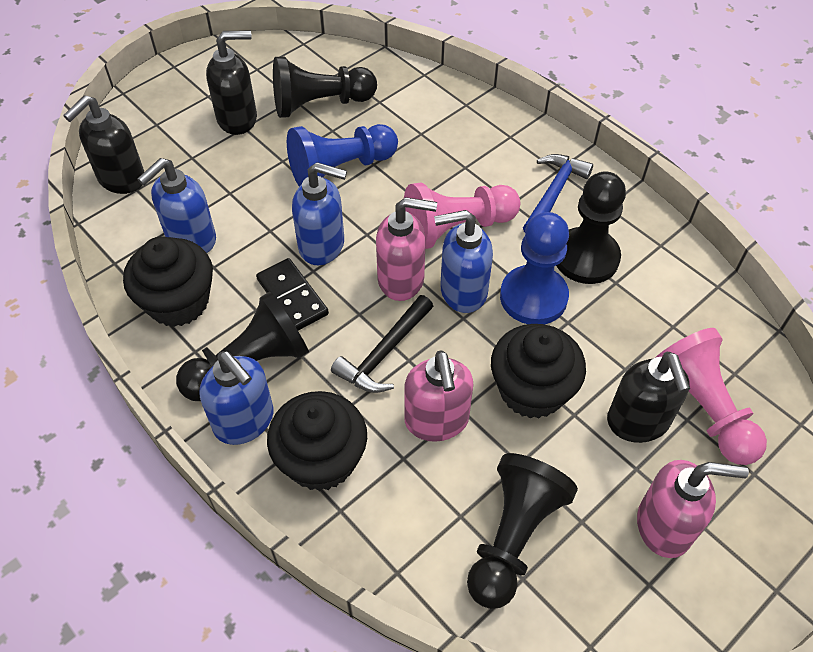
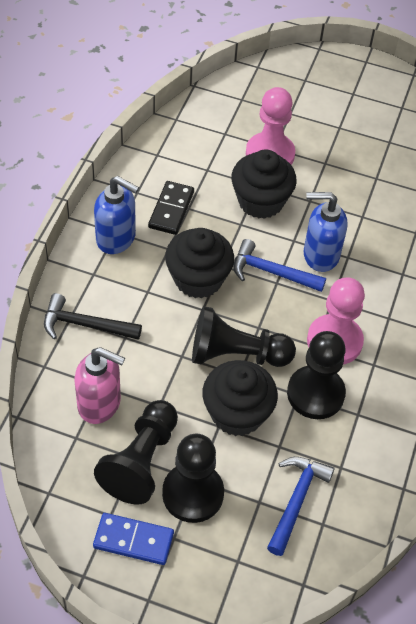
black soap dispenser: [63,95,144,194] [206,30,257,135] [607,352,690,443] = 3 -> none = 0
blue domino: none = 0 -> [93,513,174,565] = 1
blue hammer: [523,154,593,232] = 1 -> [233,239,326,292] [267,457,335,556] = 2
blue pawn: [287,124,398,187] [500,212,569,324] = 2 -> none = 0
blue soap dispenser: [137,158,216,253] [200,351,274,445] [292,162,347,265] [434,210,493,313] = 4 -> [94,176,139,254] [304,192,347,272] = 2
pink soap dispenser: [376,197,437,301] [404,350,473,442] [637,460,749,558] = 3 -> [74,347,125,424] = 1

